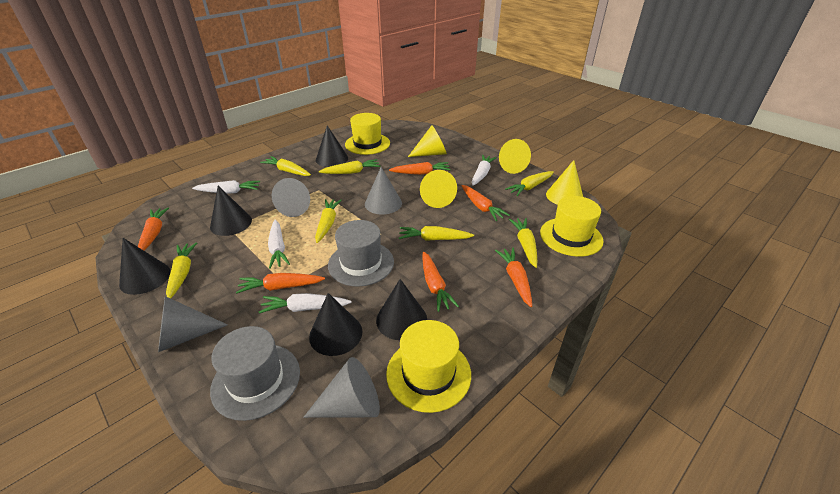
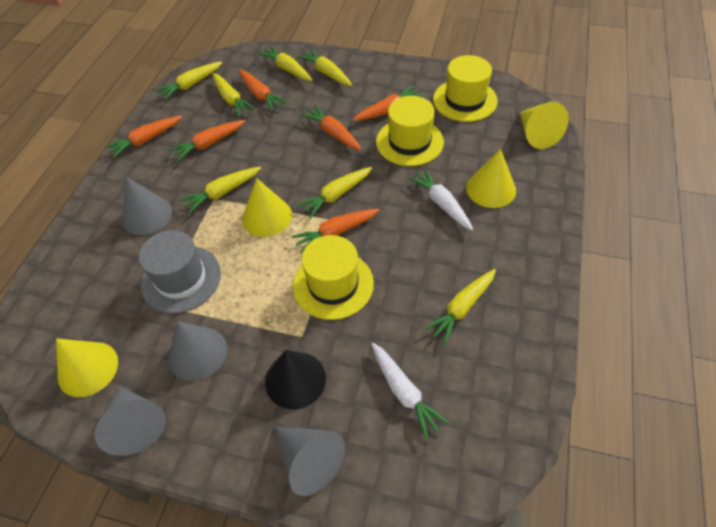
black cone: [119,238,171,295] [210,186,252,236] [309,293,362,356] [316,125,348,167] [376,279,427,340] = 5 -> [265,350,326,410] = 1
grey hat: [210,326,300,421] [328,220,394,287] = 2 -> [139,230,221,313] = 1
white carrot: [192,180,260,194] [259,293,352,313] [268,220,290,269] [472,155,497,186] = 4 -> [371,343,449,440] [408,169,473,230] = 2

